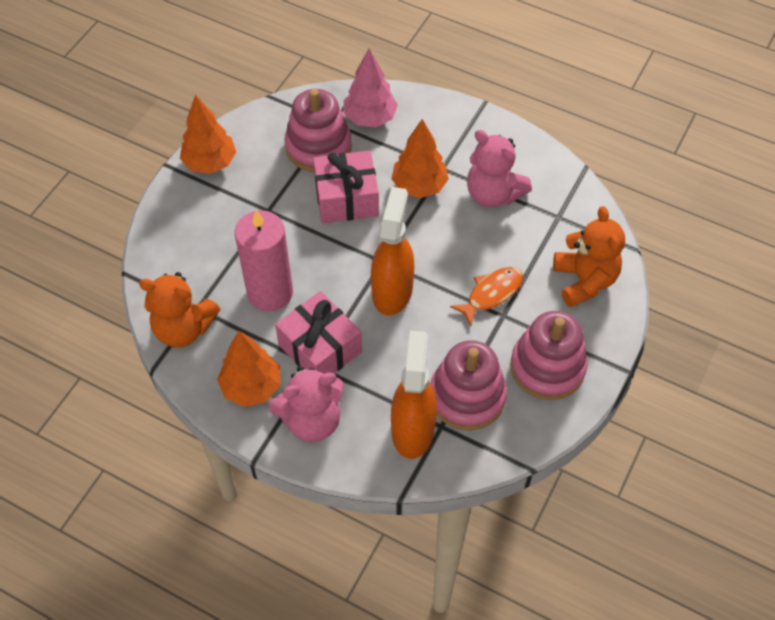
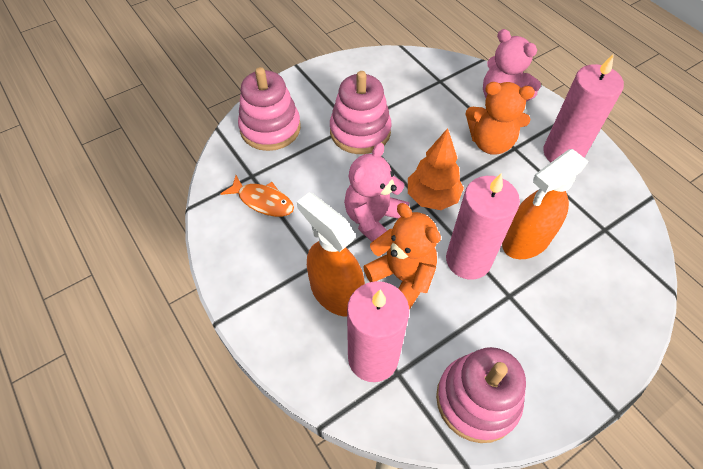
orange tree: [180,95,236,174] [217,331,281,407] [391,119,449,198] = 3 -> [408,128,464,210] = 1
pink candle: [235,210,293,312] = 1 -> [347,281,409,382] [446,173,520,280] [543,54,624,162] = 3
pink gift: [275,291,362,374] [313,150,379,223] = 2 -> none = 0
pink tree: [344,49,398,127] = 1 -> none = 0

